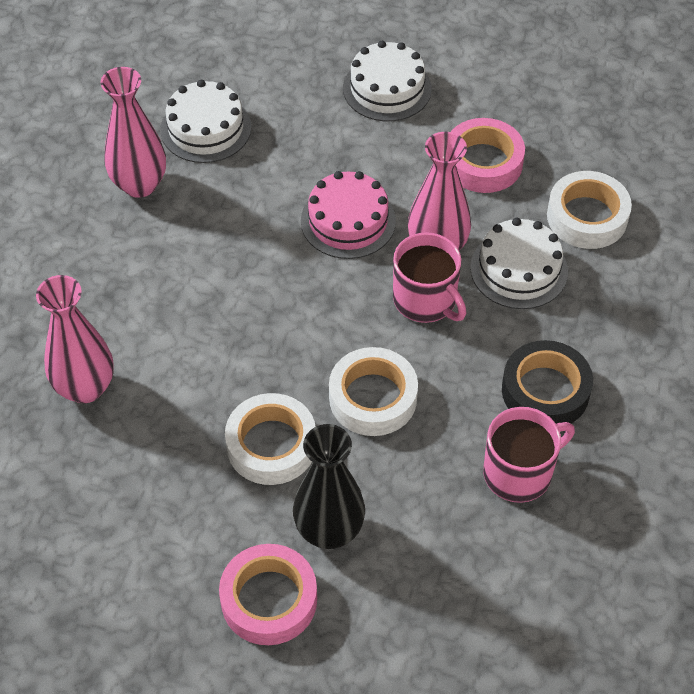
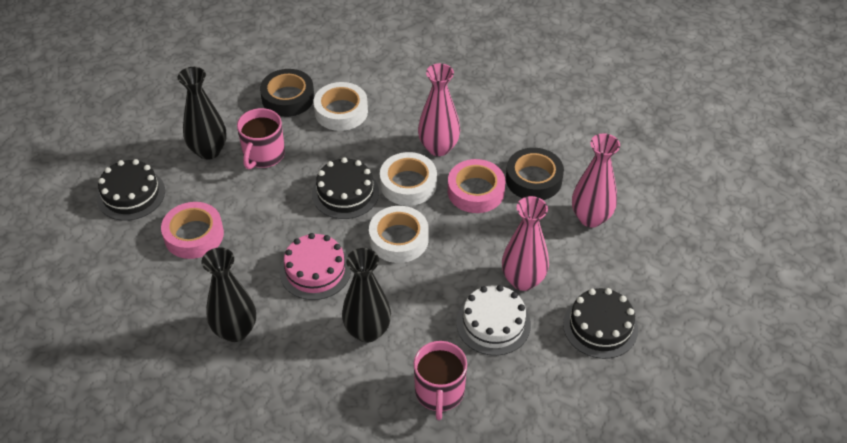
black cake: none = 0 -> [97,159,165,221] [312,157,379,219] [563,288,638,359] = 3
black tape: [502,340,593,424] = 1 -> [260,69,314,117] [506,148,564,200] = 2
black vase: [293,424,365,549] = 1 -> [178,67,227,160] [202,247,256,342] [342,248,391,343] = 3
white cake: [161,80,251,163] [343,41,432,121] [470,218,568,309] = 3 -> [456,285,531,356] = 1

